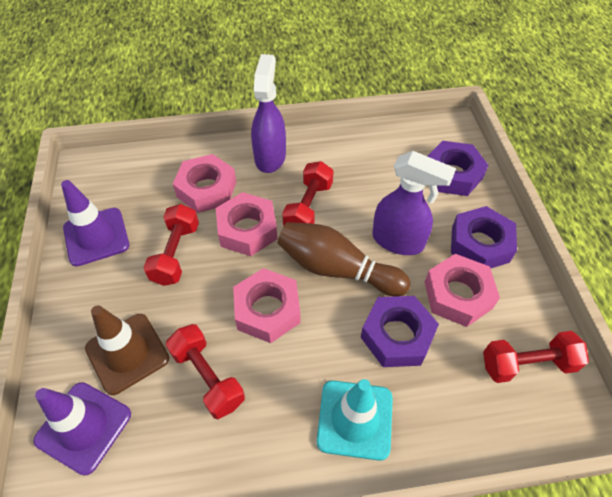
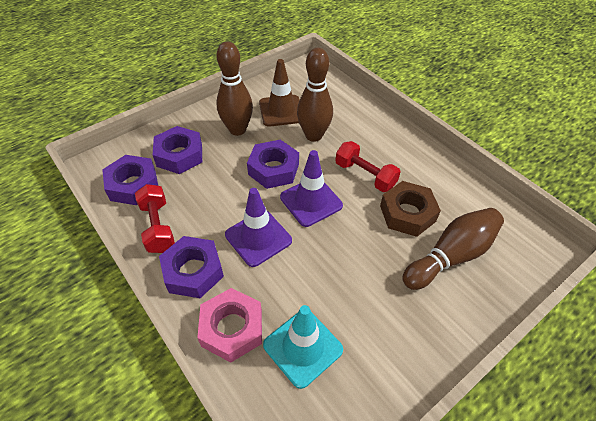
brown bowling pin: [278,222,410,297] = 1 -> [216,42,253,136] [297,48,333,142] [402,208,504,290] = 3
brown nut: none = 0 -> [380,181,441,237] = 1
pink nut: [173,154,236,213] [216,192,277,256] [233,268,301,343] [425,254,500,327] = 4 -> [197,288,262,363] = 1
purple nut: [361,296,439,367] [427,141,489,196] [451,206,517,268] = 3 -> [102,155,158,205] [153,126,202,174] [159,236,224,298] [247,140,299,189] = 4
purple spray bottle: [251,54,286,173] [372,151,456,255] = 2 -> none = 0
red dumbbell: [143,204,199,286] [166,324,245,419] [282,161,334,225] [483,331,589,383] = 4 -> [135,184,175,253] [335,141,401,192] = 2

